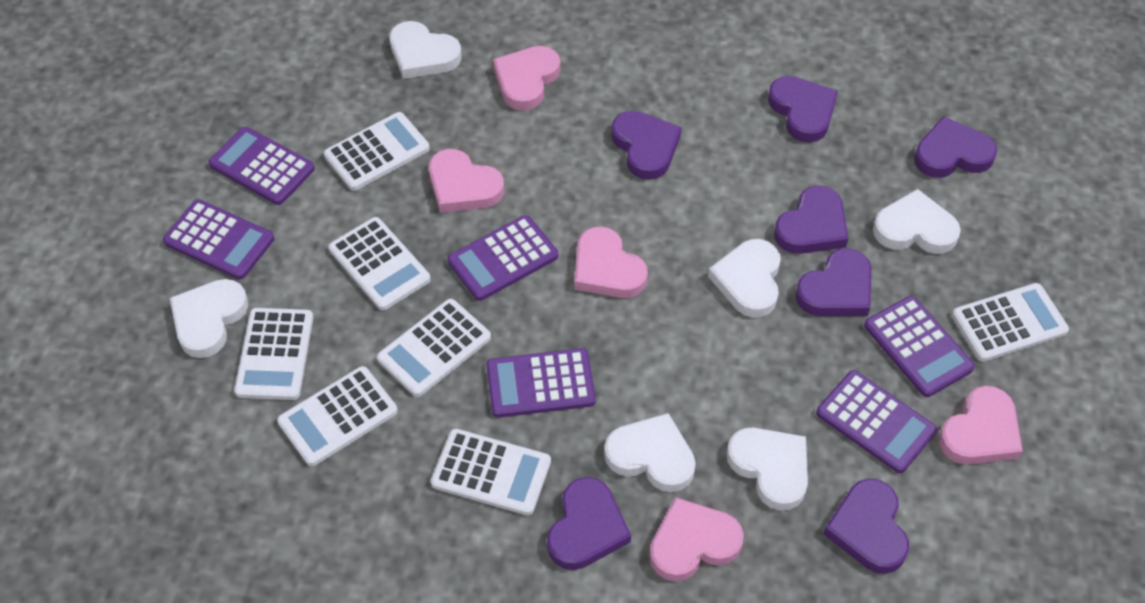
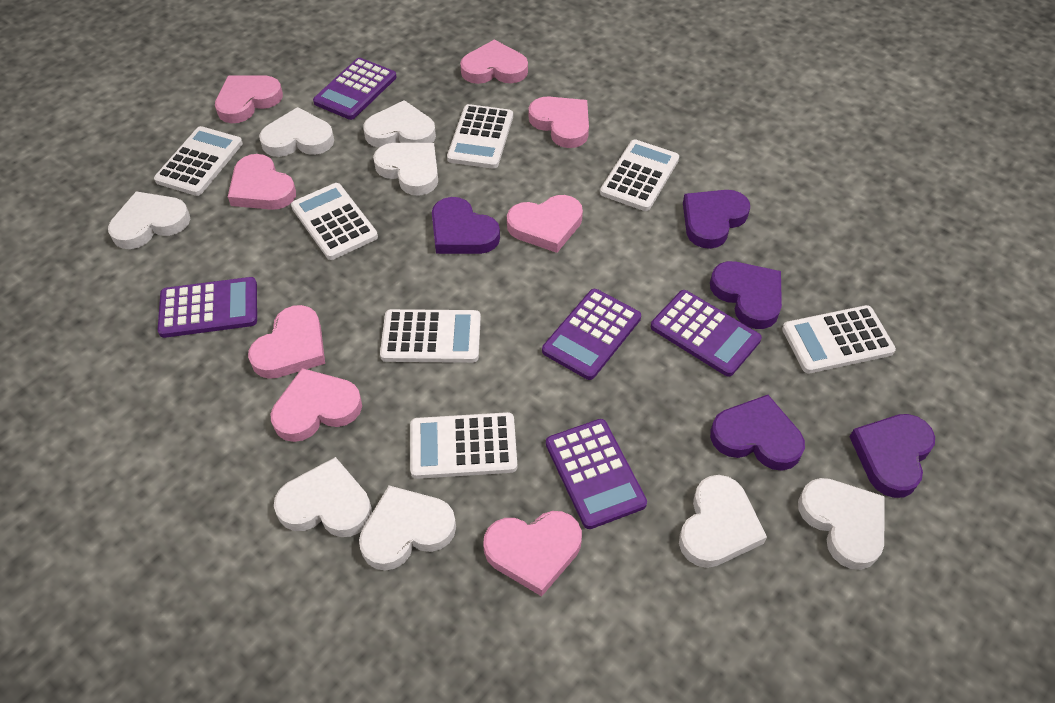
pink heart: [429,149,504,213] [493,46,560,110] [574,227,648,298] [649,497,744,581] [939,386,1023,464] = 5 -> [215,75,283,123] [228,154,296,210] [248,305,325,379] [270,368,362,442] [460,40,528,84] [483,511,582,596] [507,195,583,253] [529,96,589,148] = 8
purple calculator: [163,199,274,280] [209,127,315,205] [448,215,558,301] [486,348,596,418] [816,370,937,473] [864,296,975,397] = 6 -> [158,277,257,338] [313,58,396,120] [542,289,641,380] [546,419,647,529] [651,290,762,377] = 5
purple heart: [547,477,631,570] [611,111,682,180] [768,76,838,143] [774,186,848,254] [795,248,871,316] [823,479,909,574] [914,116,997,178] = 7 -> [432,197,500,254] [683,190,750,249] [710,261,782,329] [710,395,805,471] [850,414,935,498] = 5
white heart: [170,279,248,358] [389,21,462,79] [604,413,696,492] [708,239,781,318] [726,428,808,511] [873,189,961,254] = 6 -> [108,191,190,249] [259,107,334,157] [274,457,372,537] [359,486,456,571] [363,100,436,147] [373,143,438,196] [679,475,767,568] [798,478,885,570] = 8

